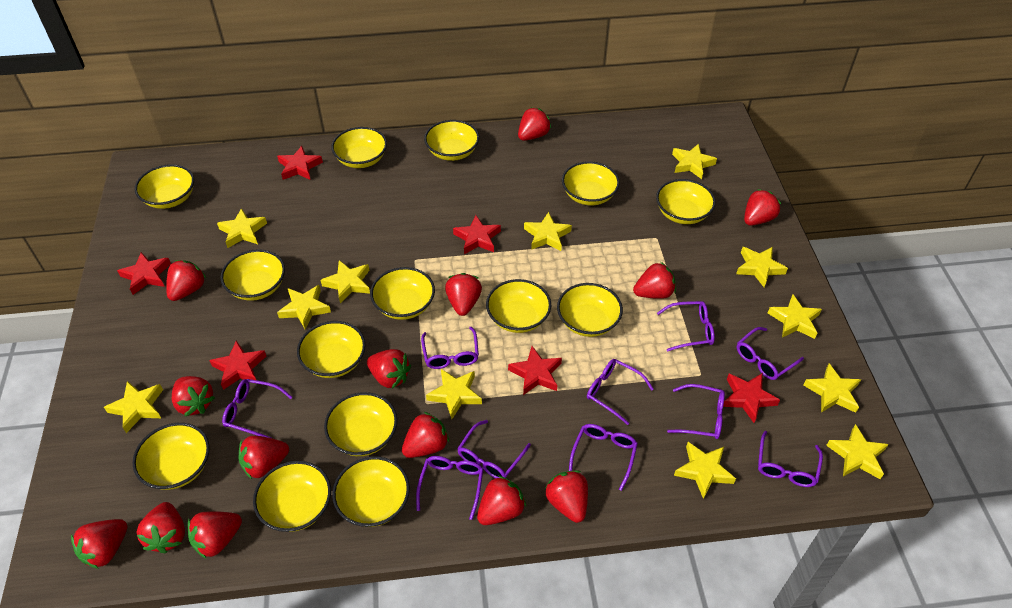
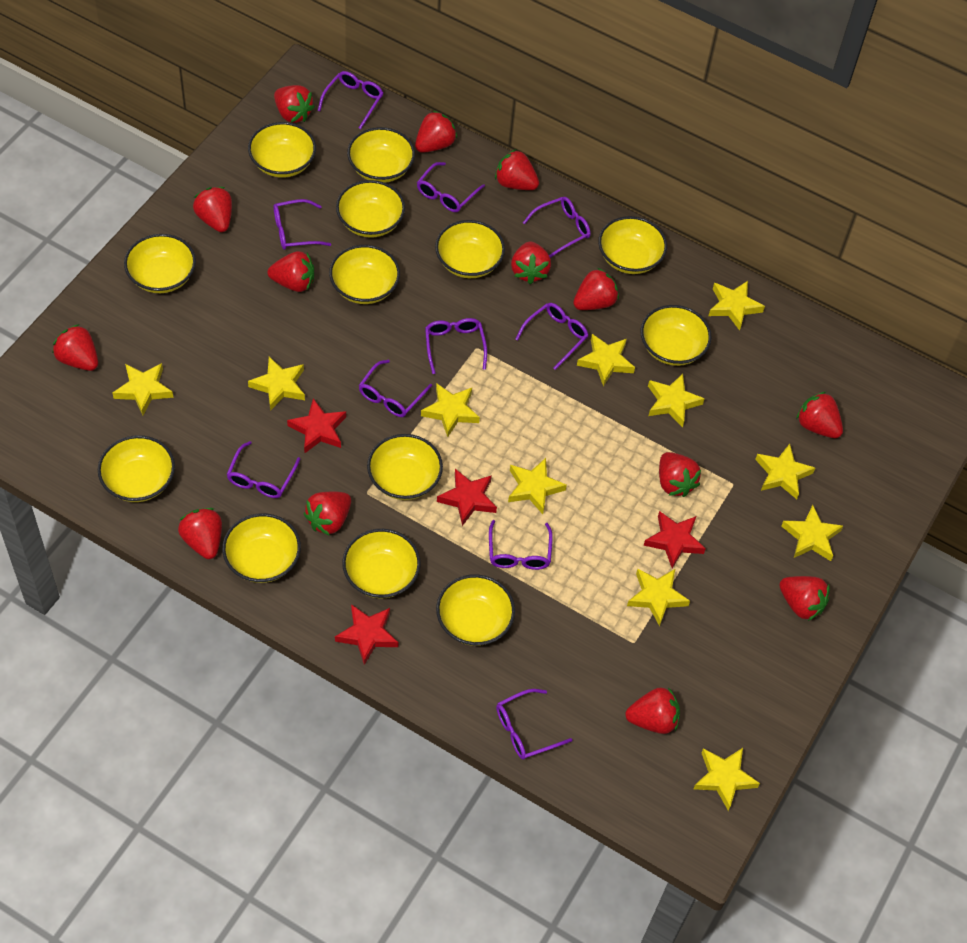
red star: [117,252,171,295] [209,340,266,390] [277,146,323,180] [453,215,501,254] [508,346,562,395] [723,373,780,423] = 6 -> [287,398,346,453] [335,604,399,665] [437,469,497,526] [644,511,706,568] = 4
yellow bowl: [132,423,210,490] [135,164,194,209] [221,249,285,301] [253,461,331,532] [297,321,366,378] [324,392,397,456] [331,127,387,168] [332,456,410,527] [370,267,435,320] [424,120,479,161] [486,279,551,333] [557,283,623,337] [562,161,620,205] [656,179,716,224] = 14 -> [98,435,175,502] [124,234,196,293] [222,513,301,583] [248,122,316,178] [329,245,400,304] [336,180,405,238] [342,529,421,599] [347,127,415,183] [367,434,443,500] [435,220,505,278] [436,574,515,646] [598,216,667,274] [640,305,712,366] = 13
yellow star: [104,381,163,433] [217,208,267,248] [277,285,331,330] [321,260,370,303] [426,369,482,419] [524,212,572,251] [672,144,717,179] [674,442,736,499] [736,247,788,287] [768,294,822,339] [804,364,861,413] [826,424,889,479] = 12 -> [113,363,173,415] [248,357,305,411] [421,383,480,437] [508,458,567,514] [577,334,635,386] [627,569,690,626] [648,374,705,427] [693,748,760,811] [709,281,765,331] [755,444,815,499] [781,505,843,561] = 11

